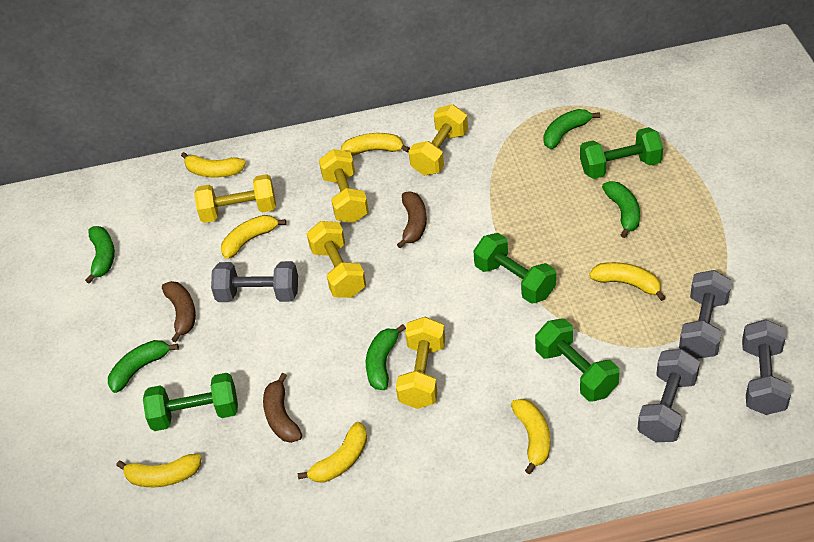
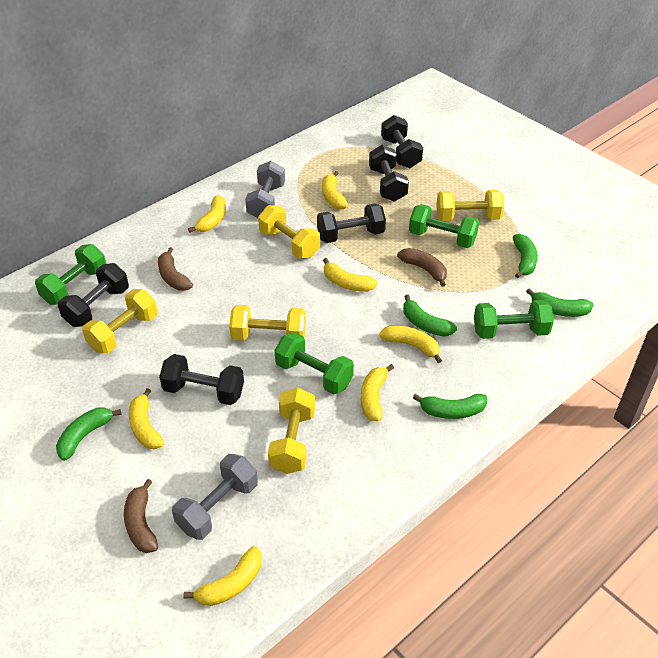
black dumbbell: none = 0 -> [58,263,129,327] [159,354,244,405] [317,203,386,243] [369,145,409,202] [381,115,423,168] = 5
grey dumbbell: [211,261,298,302] [638,349,700,442] [679,270,732,359] [742,319,791,415] = 4 -> [172,454,258,540] [245,161,285,218] = 2

